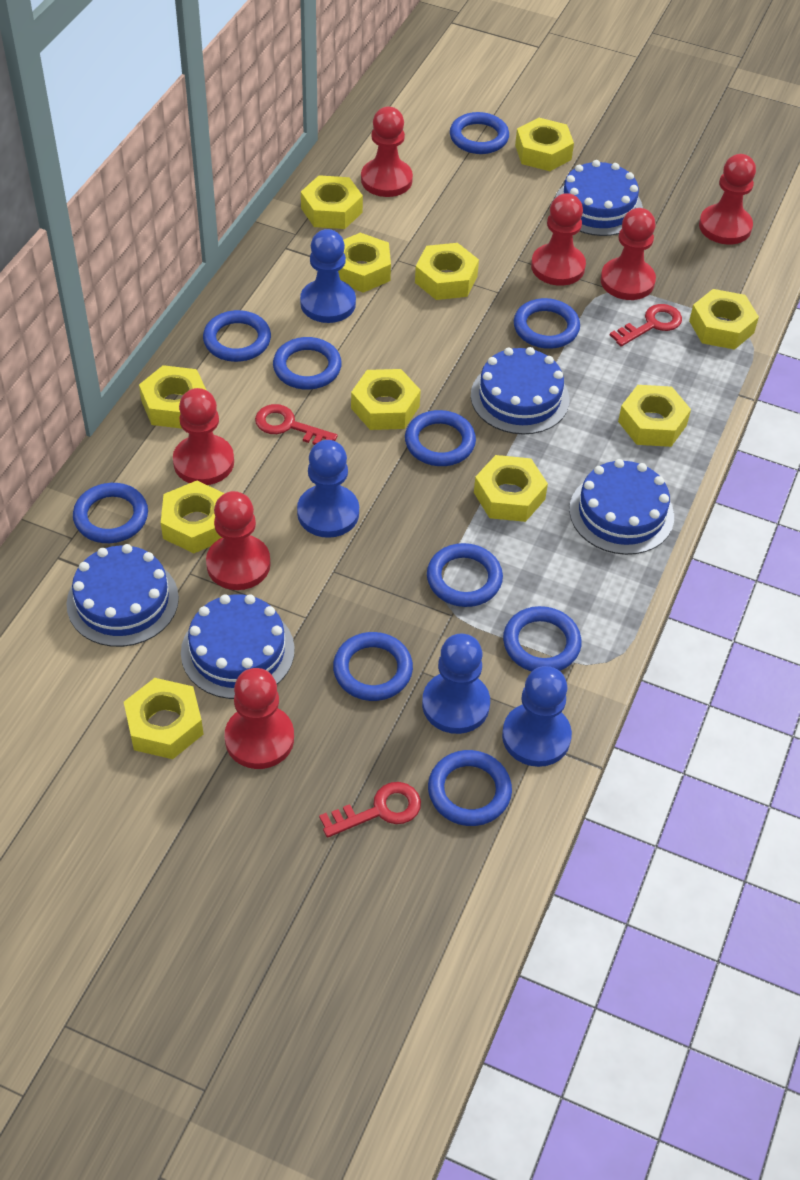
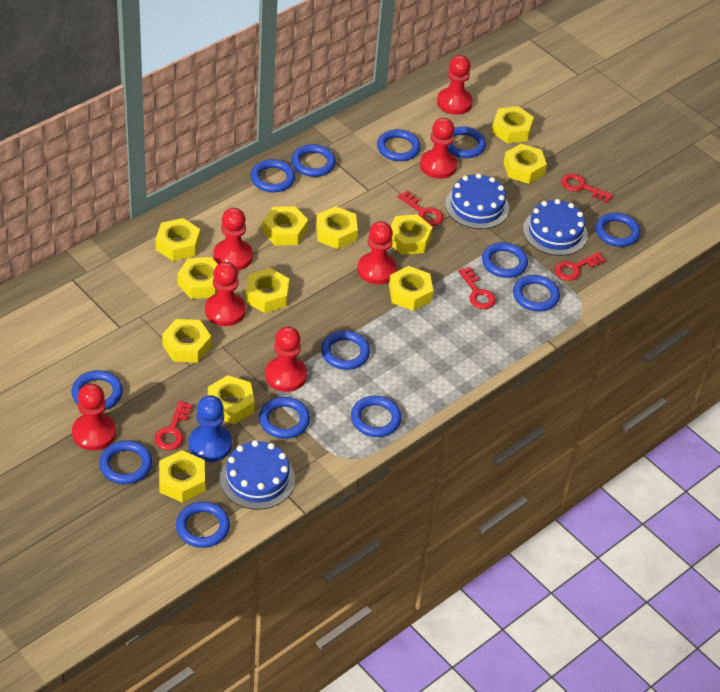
blue cake: [66,544,179,647] [181,594,295,699] [471,347,569,434] [555,160,643,236] [569,459,674,555] = 5 -> [220,440,295,510] [445,173,509,229] [523,199,588,256] = 3
blue pawn: [297,440,359,538] [300,229,356,323] [422,634,490,734] [502,666,572,767] = 4 -> [189,395,232,462] = 1
blue ring: [73,483,148,543] [203,310,271,362] [273,337,342,390] [333,632,413,701] [405,410,476,466] [427,543,503,607] [428,750,512,826] [450,112,509,154] [503,606,582,672] [514,298,580,349] = 10 -> [71,370,123,410] [99,440,152,484] [176,501,230,548] [251,159,296,193] [259,397,310,439] [291,144,336,177] [321,331,370,370] [351,396,402,437] [377,129,421,161] [448,126,486,158] [482,242,528,278] [513,275,560,311] [595,213,640,247] = 13
red key: [255,404,338,445] [319,782,421,838] [610,304,682,347] = 3 -> [154,401,193,450] [398,190,443,226] [458,267,496,309] [555,252,606,281] [561,174,613,203] = 5
yellow nut: [124,678,203,759] [139,365,207,429] [161,481,225,553] [301,175,363,229] [338,233,391,293] [351,369,421,430] [415,243,479,300] [474,455,548,522] [515,118,574,171] [618,385,691,447] [689,289,759,350] = 11 -> [156,218,200,261] [159,450,205,503] [162,319,211,362] [177,257,218,299] [208,375,255,424] [246,268,289,313] [262,206,308,246] [316,206,358,249] [389,266,433,311] [391,214,433,255] [492,106,534,143] [503,144,547,184] = 12

